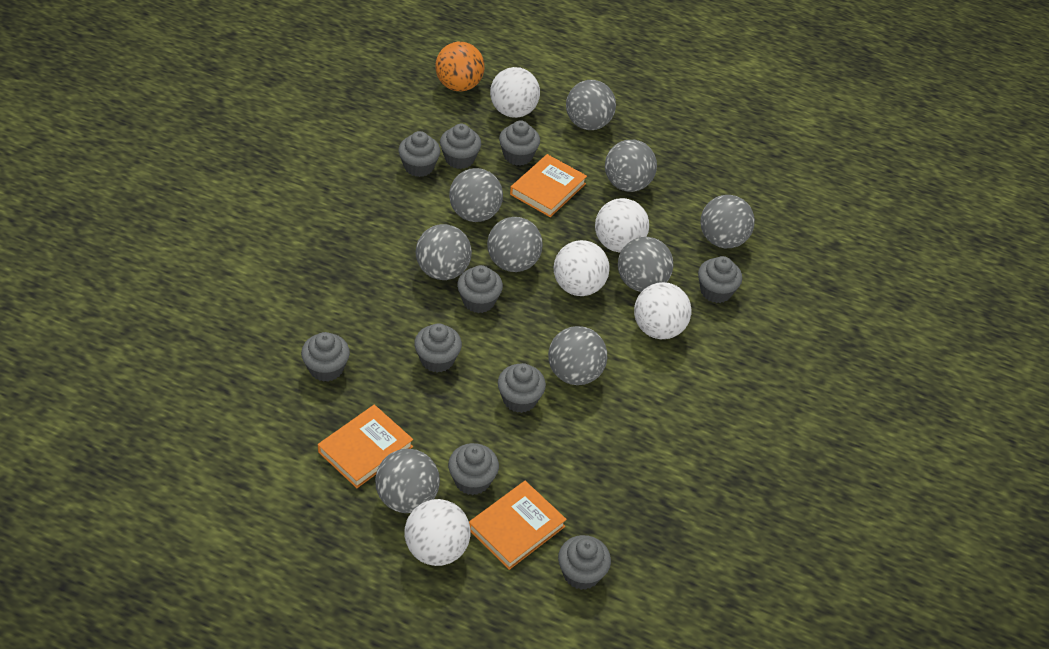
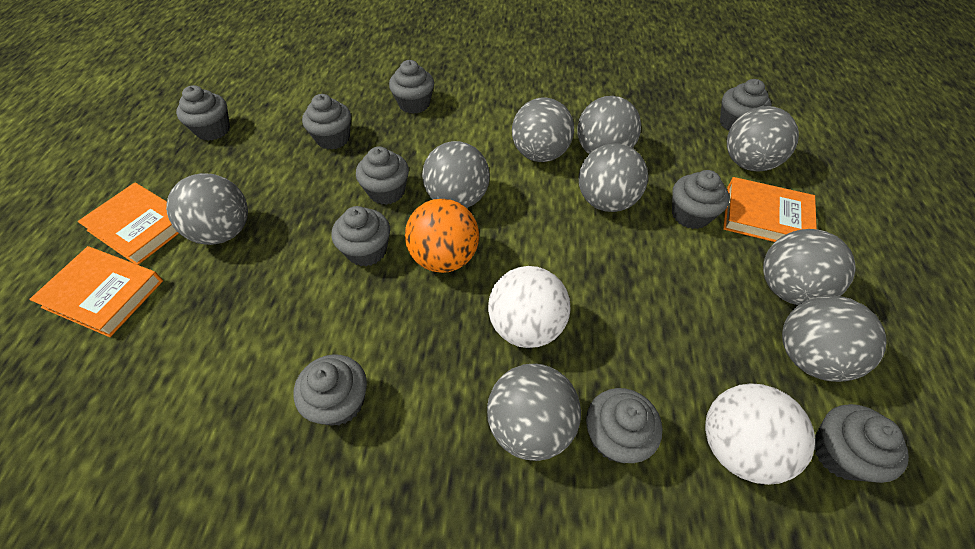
white ball: [405,499,471,566] [490,67,540,118] [554,240,610,296] [595,198,649,253] [634,282,692,339] = 5 -> [488,266,571,348] [705,383,815,485] = 2

